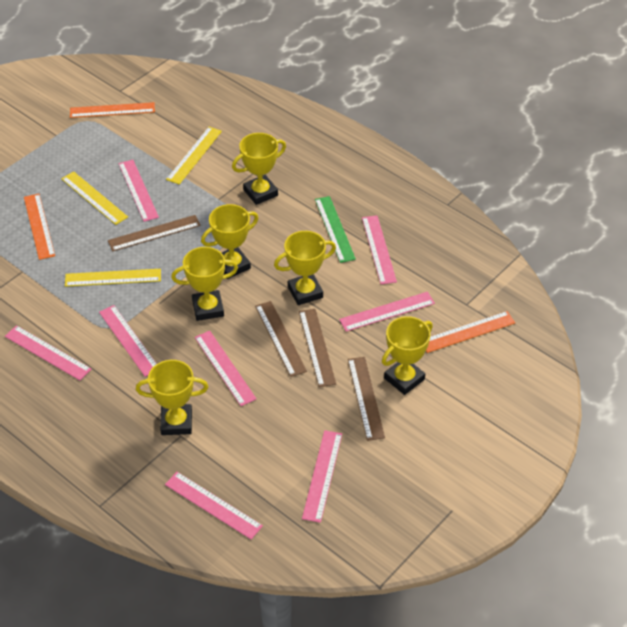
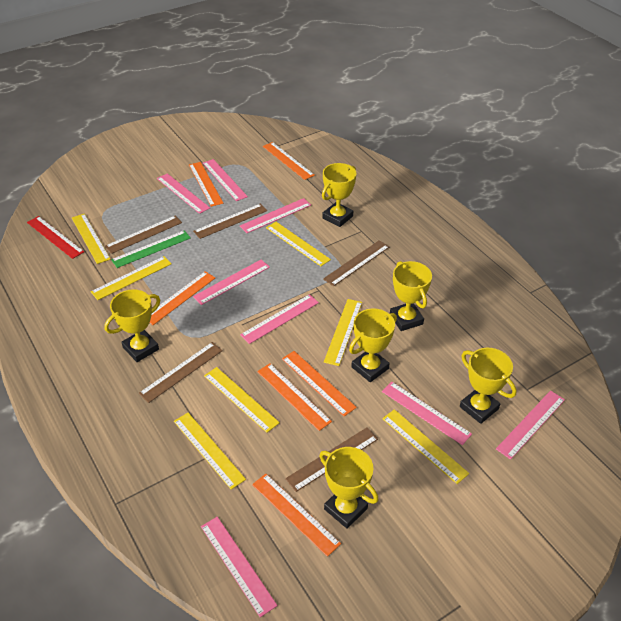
brown ruler: [108,215,201,252] [255,301,307,377] [299,309,336,387] [348,357,385,441] = 4 -> [105,216,182,254] [139,342,223,403] [193,204,267,239] [285,427,378,492] [323,240,389,286] = 5
orange ruler: [24,194,55,260] [70,102,155,118] [426,311,515,353] = 3 -> [150,271,215,325] [189,162,223,207] [252,474,341,557] [257,363,332,431] [263,142,315,180] [282,351,357,416] = 6
red ruler: none = 0 -> [27,216,84,259] = 1
yellow ruler: [61,171,128,225] [65,269,161,287] [166,127,222,185] = 3 -> [72,214,110,264] [90,256,172,300] [174,413,246,490] [204,367,280,433] [266,222,331,266] [324,299,362,366] [382,409,469,484] = 7

